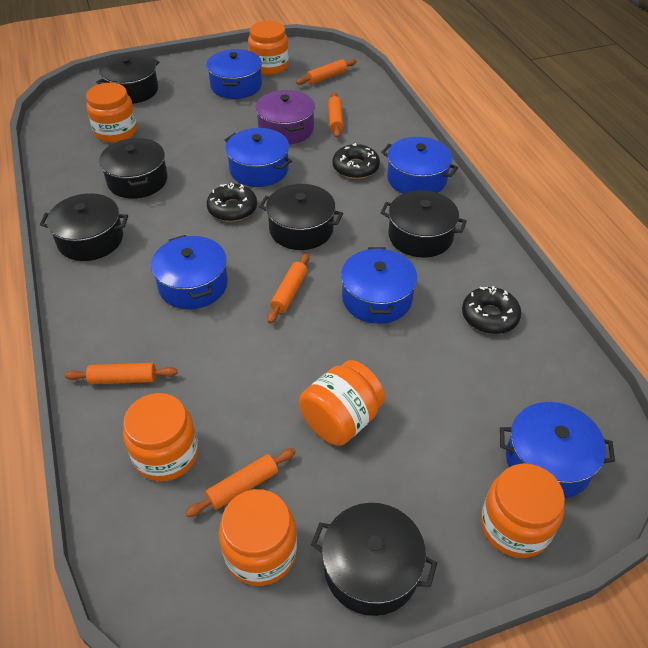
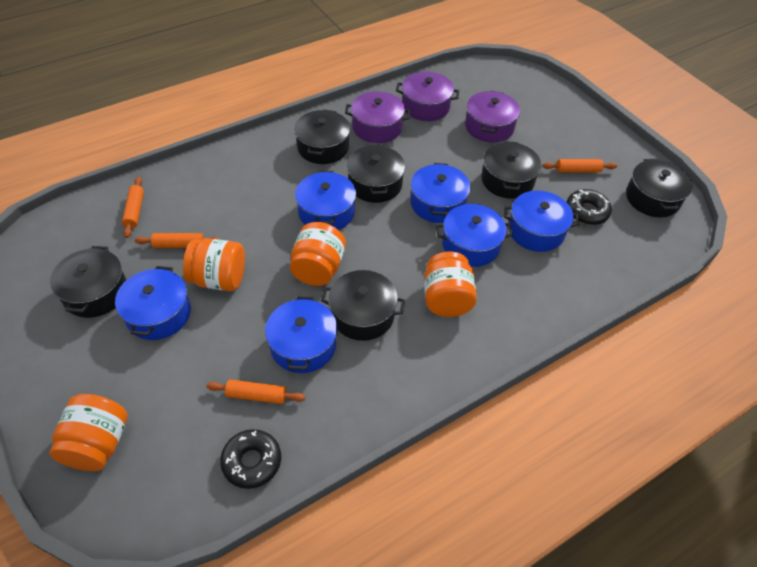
black donut: [207,183,257,222] [332,143,380,179] [462,286,521,334] = 3 -> [220,429,281,489] [567,189,612,225] = 2
orange jar: [86,83,137,143] [123,393,199,481] [219,489,297,586] [248,21,289,75] [299,360,385,446] [481,464,565,558] = 6 -> [49,394,128,471] [183,238,245,291] [290,222,346,286] [424,252,477,317] = 4
orange rolling pin: [65,363,177,384] [185,448,296,517] [267,253,310,324] [296,59,357,85] [328,92,344,138] = 5 -> [122,177,144,238] [135,233,221,248] [206,379,305,404] [543,159,617,173] = 4
purple pot: [255,90,315,144] = 1 -> [345,91,411,143] [396,71,459,121] [465,91,520,143] = 3

